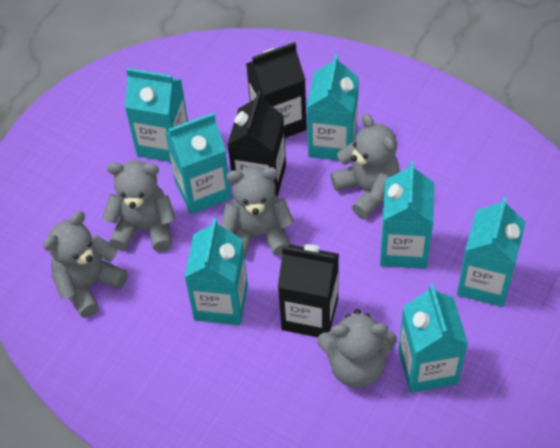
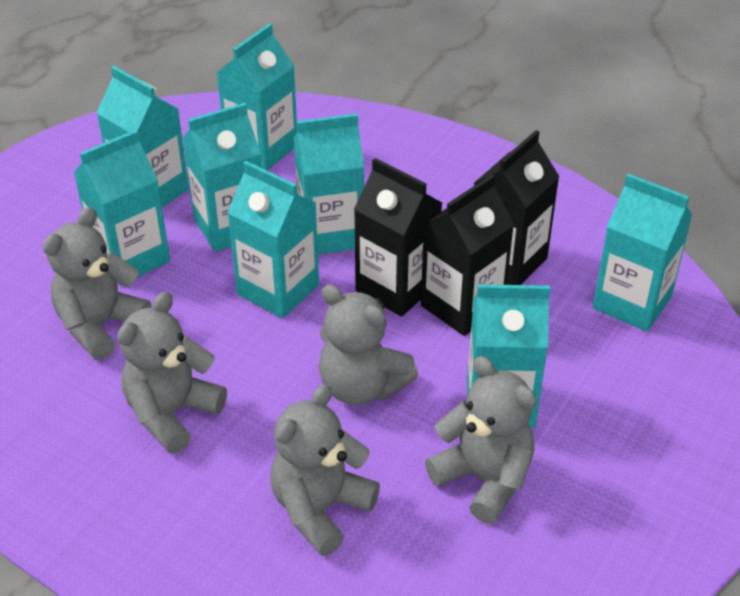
turquoise carton: [125,68,188,162] [165,112,232,214] [184,218,248,325] [307,54,359,161] [380,161,434,269] [399,284,468,393] [457,196,526,307] = 7 -> [74,130,170,285] [96,66,189,207] [183,103,261,252] [217,23,297,170] [227,161,319,318] [294,114,364,254] [467,284,551,429] [593,174,693,331] = 8

